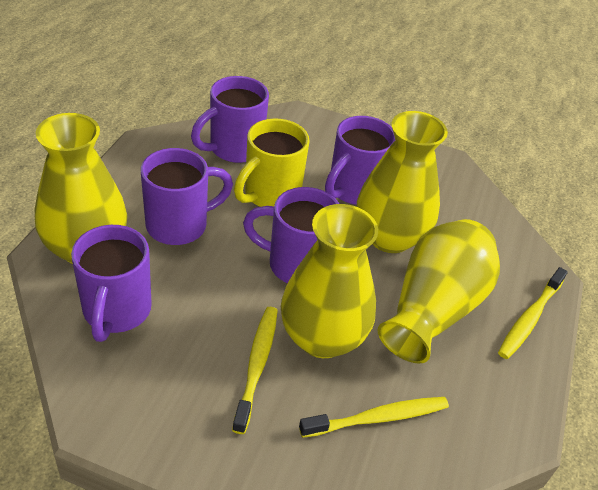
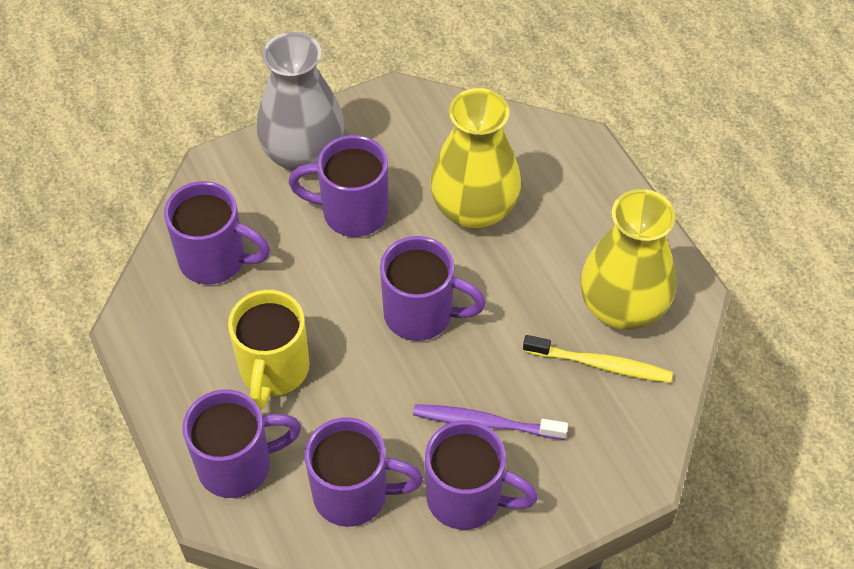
grey vase: none = 0 -> [257,32,345,172] = 1
purple mug: [71,225,152,342] [141,148,233,245] [191,76,269,163] [243,187,339,283] [325,116,395,205] = 5 -> [164,181,270,285] [182,389,301,498] [288,135,388,237] [305,417,423,527] [380,236,486,341] [425,421,538,530] = 6
purple toothbrush: none = 0 -> [413,404,568,440] = 1
yellow toothbrush: [232,307,278,434] [299,397,449,438] [498,267,568,359] = 3 -> [523,335,673,383] = 1
yellow vase: [35,113,127,264] [281,204,378,358] [357,111,448,253] [377,219,500,364] = 4 -> [430,88,521,230] [581,189,677,330] = 2

